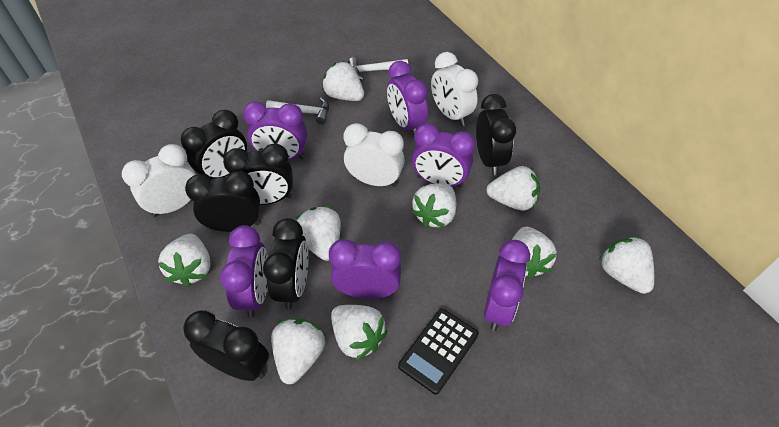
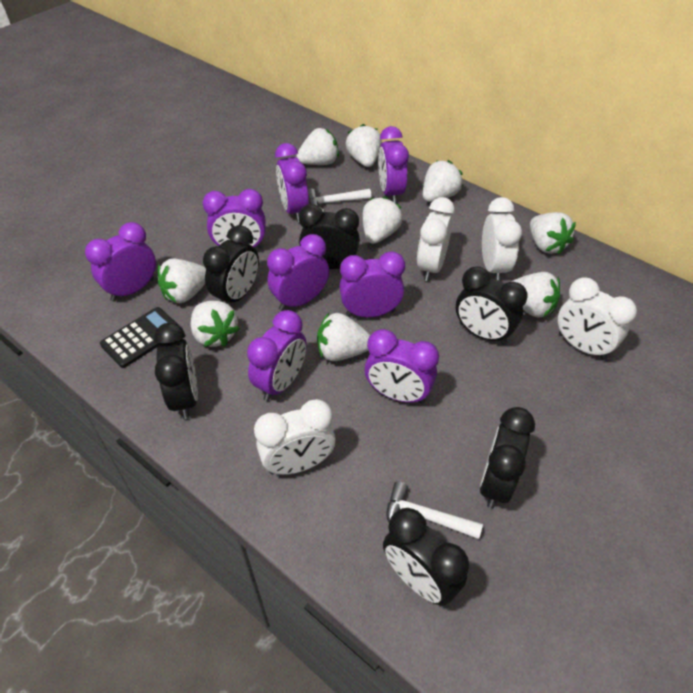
purple clock: [220,225,268,318] [243,101,307,160] [329,239,401,299] [387,61,428,137] [412,123,475,188] [484,240,530,331] = 6 -> [85,222,156,302] [203,189,266,249] [247,310,307,401] [267,234,329,311] [275,143,309,222] [339,251,405,317] [365,329,439,404] [378,126,409,204] = 8
white clock: [122,144,196,217] [343,123,405,187] [431,52,478,126] = 3 -> [254,399,335,475] [417,197,455,281] [482,197,522,281] [558,277,637,360] = 4

